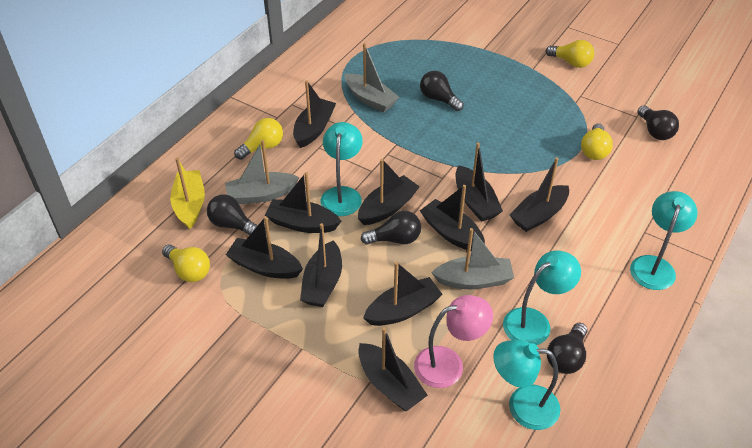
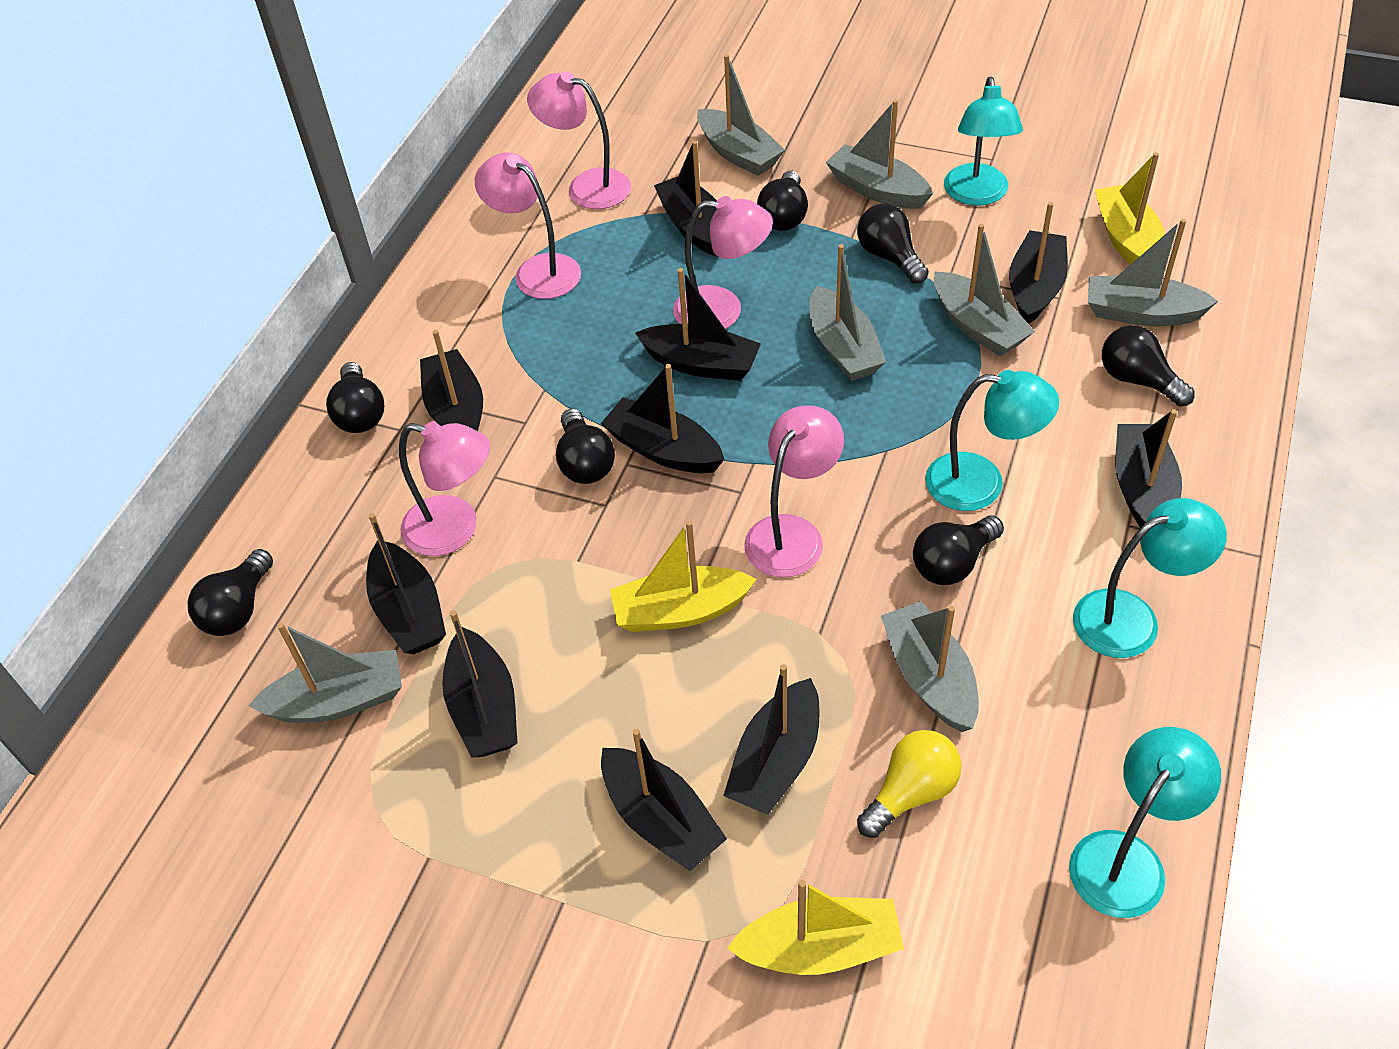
black light bulb: [207,194,257,236] [361,211,421,245] [420,71,464,111] [547,323,587,374] [637,105,679,140] = 5 -> [188,549,273,636] [326,362,384,433] [556,408,615,484] [757,170,808,231] [857,203,929,284] [913,515,1004,585] [1102,325,1195,407] = 7
grey boat: [225,140,300,204] [345,43,399,112] [431,228,514,289] = 3 -> [248,623,402,723] [697,54,785,176] [810,244,886,381] [826,100,933,209] [881,601,979,732] [934,224,1035,356] [1088,219,1218,326] = 7
pink lamp: [414,295,493,388] = 1 -> [399,421,490,556] [475,152,581,299] [527,72,631,209] [673,196,773,329] [744,405,844,577] = 5
yellow boat: [170,158,205,229] = 1 -> [610,520,757,632] [727,880,904,975] [1095,152,1165,265] = 3
yellow light bulb: [162,244,210,282] [234,118,283,160] [546,40,594,68] [581,123,613,160] = 4 -> [857,730,962,838] = 1

